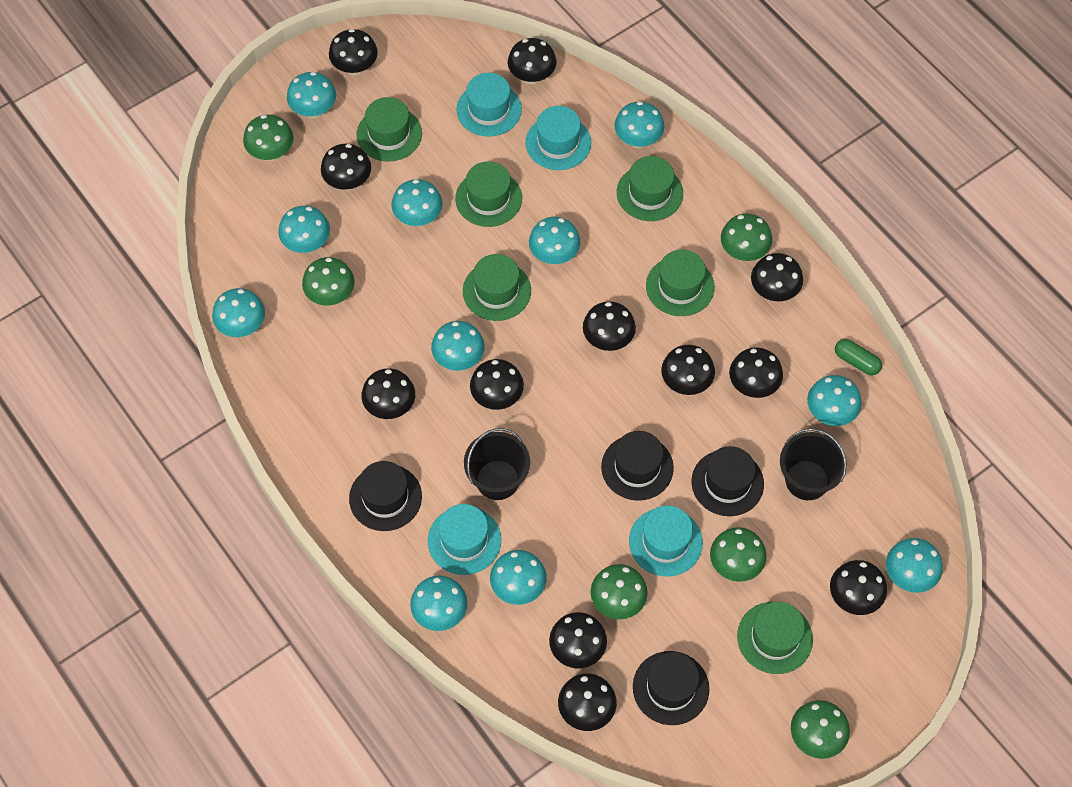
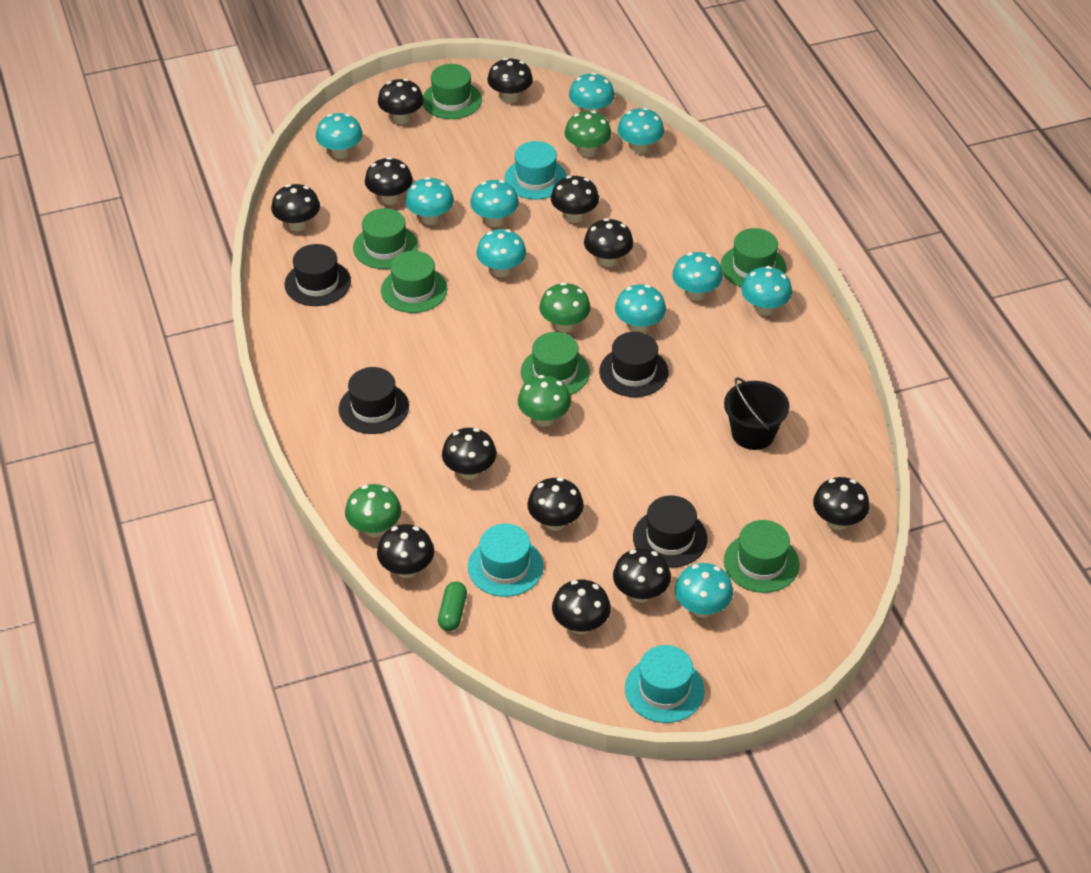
black bucket: [464,428,530,500] [780,429,847,500] = 2 -> [724,377,789,450] = 1
green mushroom: [243,115,293,161] [302,257,355,306] [591,564,648,619] [710,527,767,582] [721,214,772,261] [791,700,850,759] = 6 -> [345,484,401,537] [518,375,571,427] [539,282,591,332] [565,111,611,157] = 4
turquoise hat: [428,504,501,575] [456,73,522,137] [525,106,591,170] [629,506,703,577] = 4 -> [468,524,543,597] [504,141,567,200] [625,645,705,723] = 3
turquoise mushroom: [212,288,265,337] [278,206,330,253] [287,72,336,119] [391,179,443,226] [410,576,468,631] [431,321,485,371] [490,550,547,605] [529,217,580,264] [614,101,664,148] [807,375,862,426] [886,538,943,593] = 11 -> [316,113,363,159] [405,177,454,225] [470,180,519,227] [476,229,526,277] [569,72,615,114] [615,284,666,333] [618,108,664,154] [672,252,723,301] [675,563,733,618] [741,266,792,316] = 10

